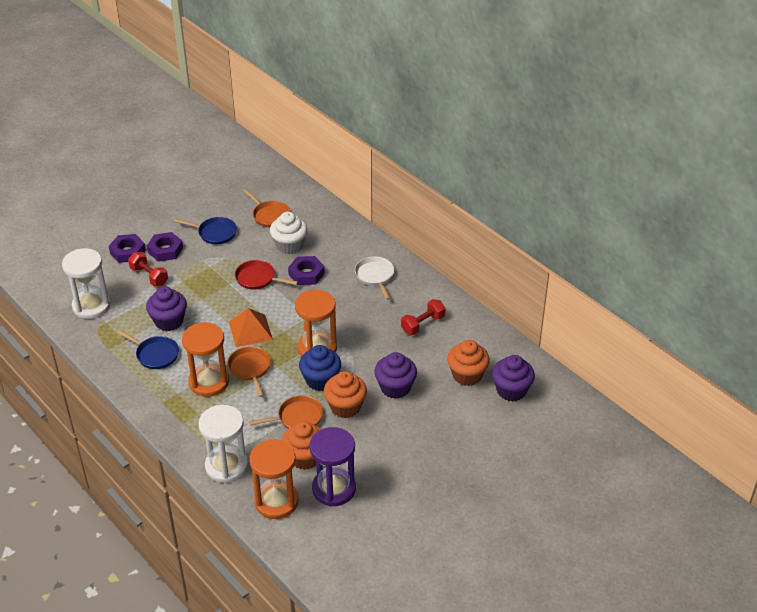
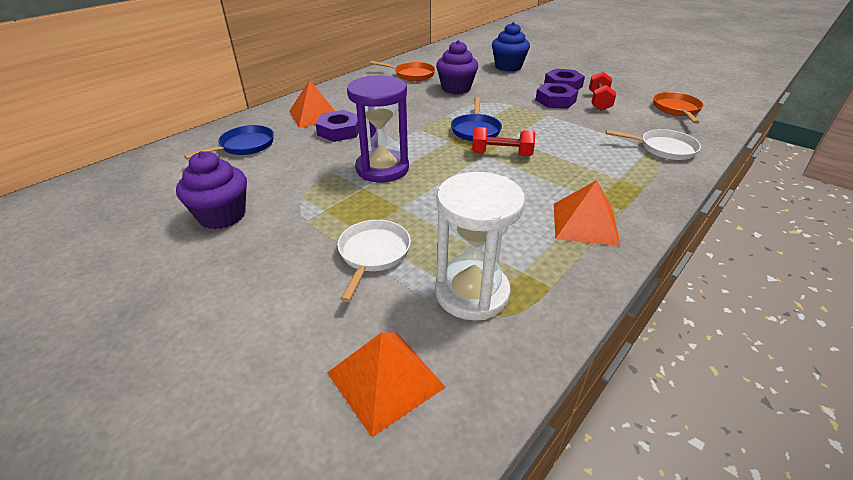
orange cupcake: [282,421,322,470] [324,371,367,418] [447,340,490,386] = 3 -> none = 0
orange hourglass: [182,322,229,397] [250,439,299,519] [295,290,337,356] = 3 -> none = 0
orange pan: [228,346,271,397] [243,189,291,227] [249,395,323,429] = 3 -> [370,61,435,81] [654,92,704,124] = 2
orange pyramid: [229,308,273,347] = 1 -> [289,80,335,128] [327,332,446,437] [554,180,620,246] = 3
purple cupcake: [146,287,187,331] [374,352,417,399] [492,355,535,402] = 3 -> [176,151,247,229] [436,40,478,94] = 2
red pan: [235,260,298,290] = 1 -> none = 0
white cupcake: [270,212,308,254] = 1 -> none = 0
white hourglass: [62,248,111,319] [198,405,249,483] = 2 -> [435,172,525,320] = 1
white pan: [355,256,394,300] = 1 -> [337,220,411,302] [606,129,701,160] = 2

